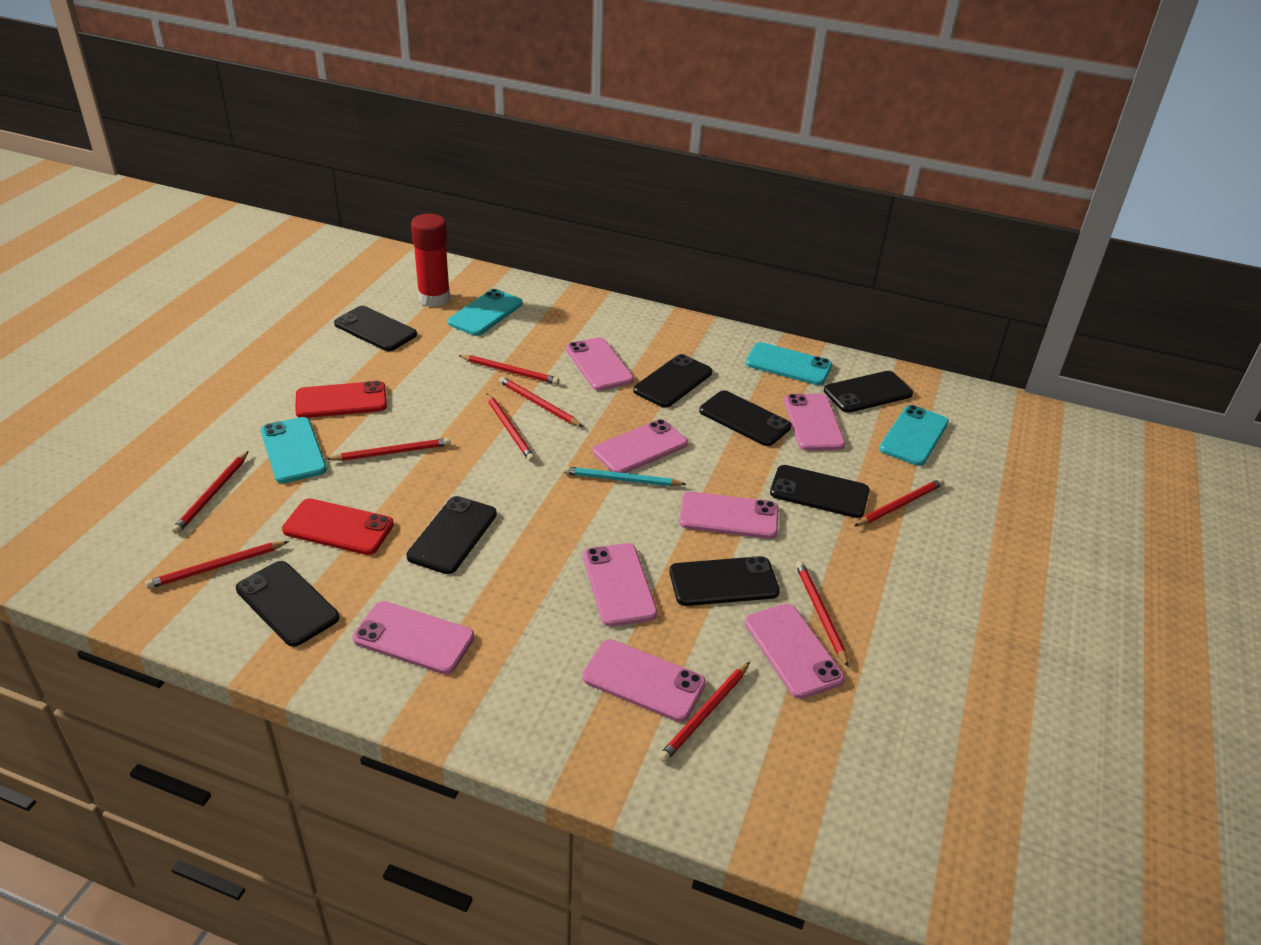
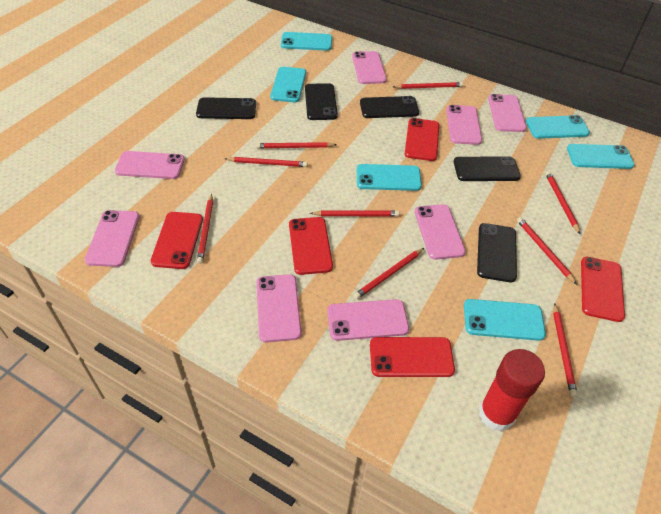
black phone: [236,561,339,647] [334,306,417,351] [406,496,497,574] [633,354,712,408] [669,556,780,606] [699,390,791,446] [770,465,870,518] [824,371,913,413] = 8 -> [196,97,256,119] [305,83,338,120] [360,96,419,118] [454,156,521,181] [477,223,517,283] = 5
red phone: [282,498,394,555] [295,381,387,418] = 2 -> [151,212,203,269] [289,217,333,275] [370,337,455,377] [405,118,439,161] [581,257,625,322] = 5
turquoise pencil: [563,466,687,486] = 1 -> none = 0
turquoise phone: [261,417,327,483] [447,289,522,336] [745,342,832,385] [879,405,949,466] = 4 -> [270,67,306,103] [281,32,332,51] [357,164,422,191] [464,299,546,341] [526,115,590,139] [567,144,635,169] = 6

